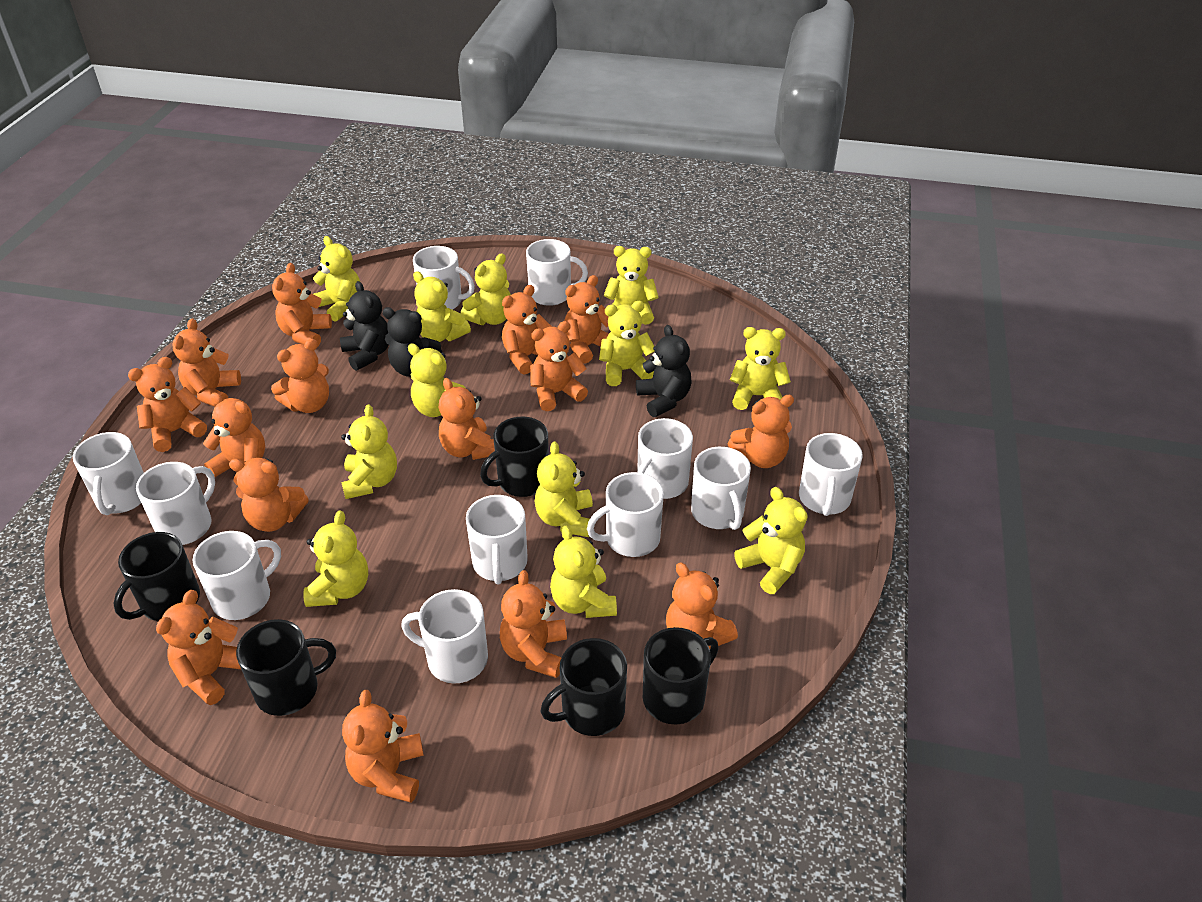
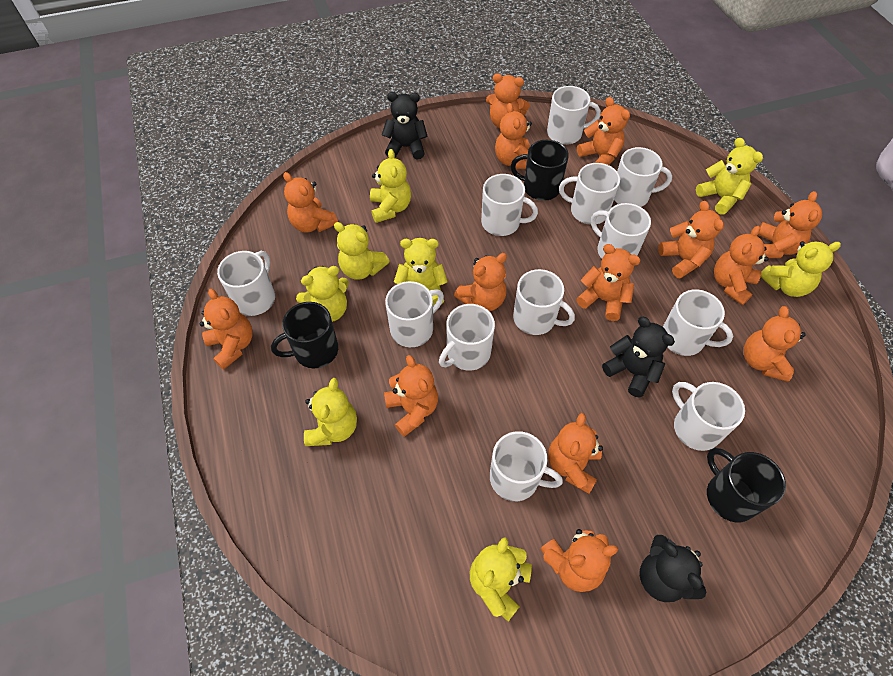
black mug: [114,532,200,621] [236,619,336,716] [480,417,549,497] [540,638,627,736] [643,627,719,725] = 5 -> [271,302,338,368] [511,140,569,201] [707,448,786,522] = 3
orange teddy bear: [128,357,207,452] [156,590,241,705] [173,319,241,407] [203,393,265,486] [229,458,309,532] [271,339,329,413] [272,263,332,347] [342,690,424,803] [439,378,495,460] [500,570,567,678] [502,285,552,375] [530,321,588,411] [564,275,609,364] [666,562,738,649] [728,395,794,468] = 15 -> [200,289,253,370] [283,172,338,232] [384,355,438,437] [454,253,507,311] [486,73,530,129] [495,103,532,169] [540,529,618,592] [548,413,603,494] [576,244,641,321] [577,97,630,165] [658,201,724,279] [714,226,768,305] [744,306,806,382] [758,191,822,258] = 14
white mug: [73,432,144,515] [136,462,215,545] [193,531,281,620] [401,589,488,683] [413,246,475,310] [466,495,528,585] [526,239,588,306] [587,472,664,557] [637,418,693,499] [691,447,751,530] [799,433,863,516] = 11 -> [217,251,275,316] [385,281,444,347] [439,304,495,370] [481,174,538,236] [490,431,563,501] [513,269,575,335] [547,86,601,145] [559,163,620,225] [591,203,651,258] [614,147,672,207] [663,289,733,356] [672,382,745,451] = 12
yellow teddy bear: [303,511,368,607] [313,236,360,322] [341,404,397,499] [408,343,466,417] [413,271,471,342] [461,253,511,325] [535,442,593,537] [550,526,617,618] [599,301,655,386] [604,246,659,325] [730,327,791,410] [734,487,808,594] = 12 -> [296,266,349,322] [304,378,357,446] [334,222,390,280] [370,149,411,223] [394,238,448,306] [470,537,532,621] [696,138,763,214] [761,241,841,297] = 8

